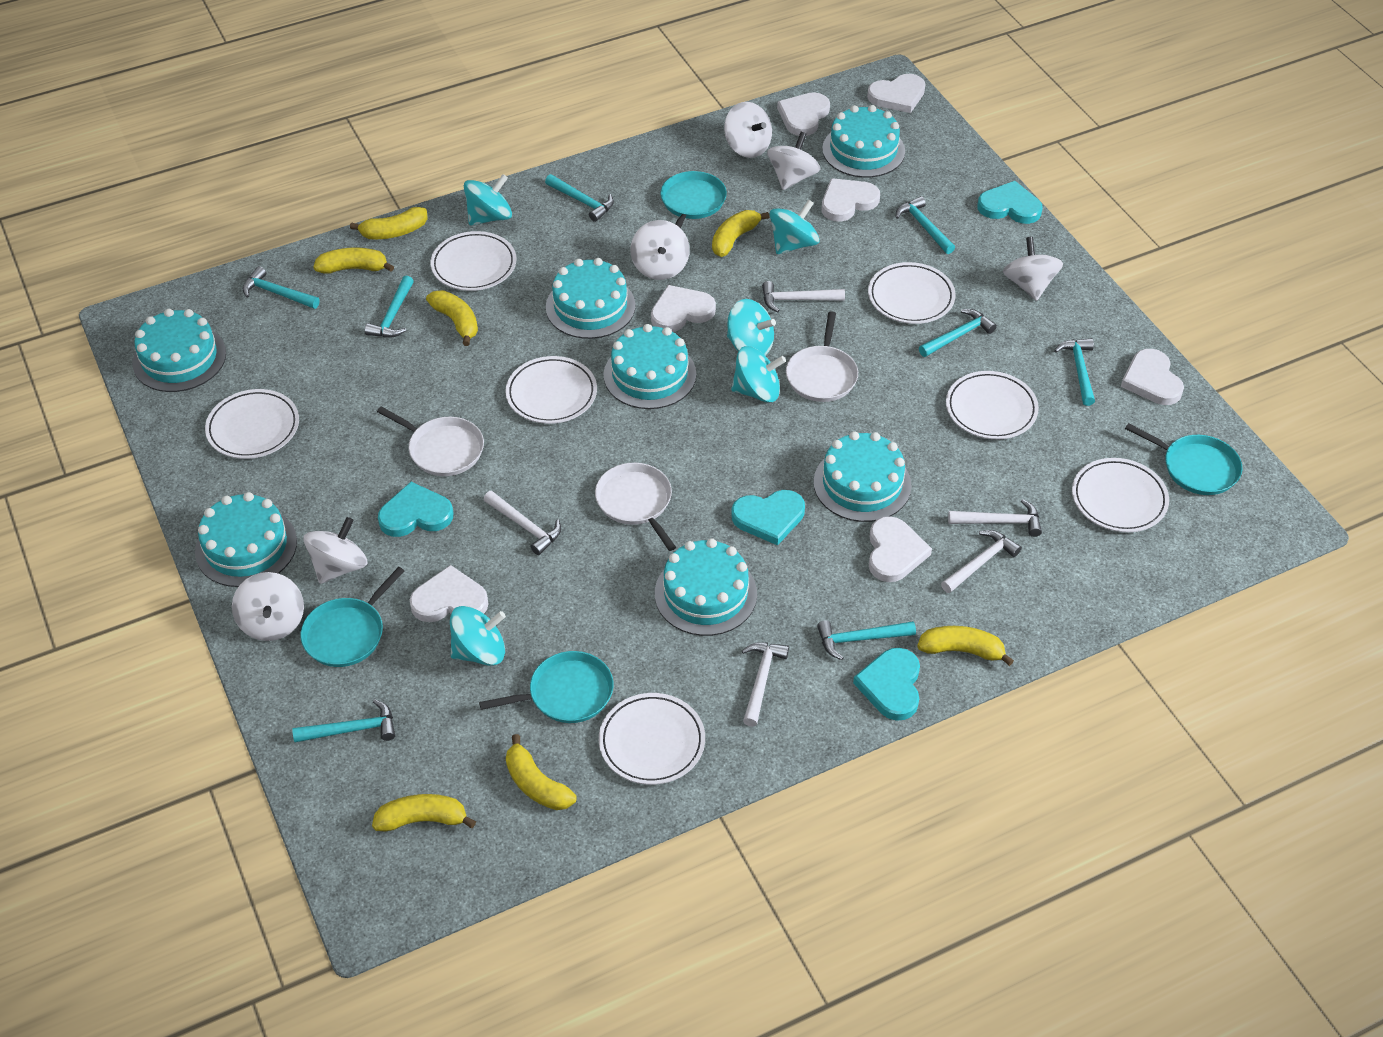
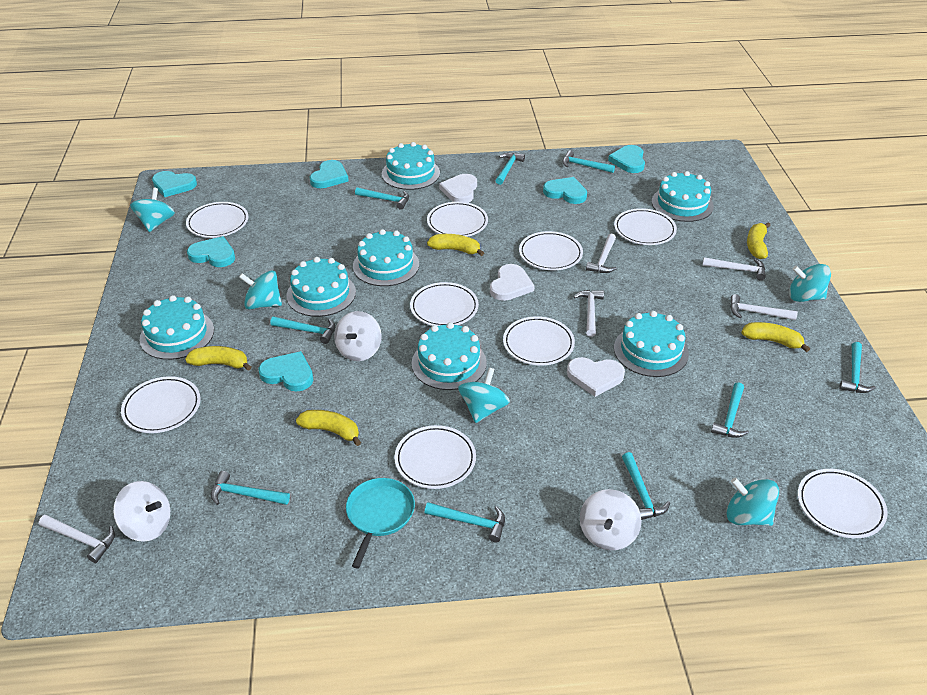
turquoise hammer: [243,266,320,309] [292,699,395,742] [365,276,414,338] [545,174,614,222] [817,620,916,660] [896,196,955,254] [919,309,997,357] [1054,338,1095,406] = 8 -> [211,471,290,505] [270,316,335,344] [355,187,409,210] [425,502,505,542] [496,153,525,185] [562,151,615,173] [622,452,670,520] [711,382,749,438] [839,342,876,393] = 9
turquoise heart: [378,482,454,537] [732,490,805,545] [853,648,920,721] [977,181,1043,224] = 4 -> [152,171,197,197] [187,236,235,267] [259,351,314,391] [310,160,349,188] [543,177,587,204] [608,145,645,173] = 6
turquoise pan: [300,567,404,667] [479,651,614,723] [660,171,727,228] [1125,423,1242,495] = 4 -> [346,478,415,568] = 1
white heart: [410,565,488,622] [651,285,716,332] [777,92,830,136] [822,178,880,222] [867,74,925,113] [869,516,932,582] [1121,349,1184,405] = 7 -> [439,174,477,203] [490,264,535,301] [567,357,625,397] = 3
white pan: [377,406,484,476] [595,463,676,551] [786,311,858,402] = 3 -> none = 0
white plate: [205,389,299,459] [430,231,516,291] [506,356,597,424] [599,693,705,785] [868,262,955,324] [946,371,1039,439] [1072,458,1169,532] = 7 -> [121,376,201,433] [186,202,248,238] [394,425,476,489] [410,282,479,326] [427,202,488,237] [503,316,575,366] [519,231,583,270] [614,208,677,245] [798,469,888,538] = 9
white spinning top: [232,572,304,641] [303,517,367,584] [631,220,690,280] [724,102,772,158] [767,132,821,190] [1003,237,1063,301] = 6 -> [113,481,170,542] [334,311,382,361] [580,489,642,550] = 3
yellow banana: [313,248,394,274] [350,207,428,239] [372,794,476,832] [426,290,478,346] [506,734,577,810] [712,210,769,257] [917,626,1014,666] = 7 -> [185,346,251,371] [296,410,361,446] [427,234,484,256] [741,322,810,352] [747,222,771,259] = 5

